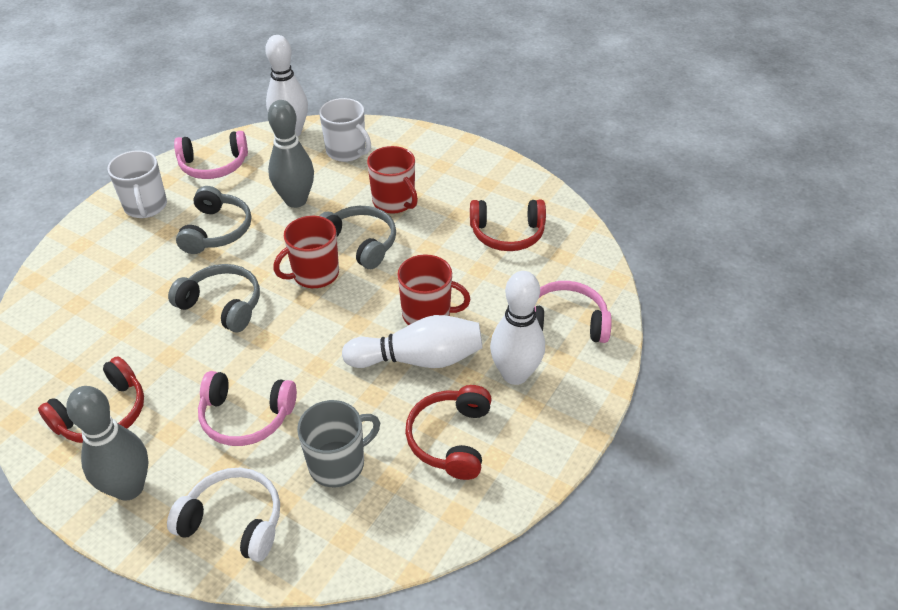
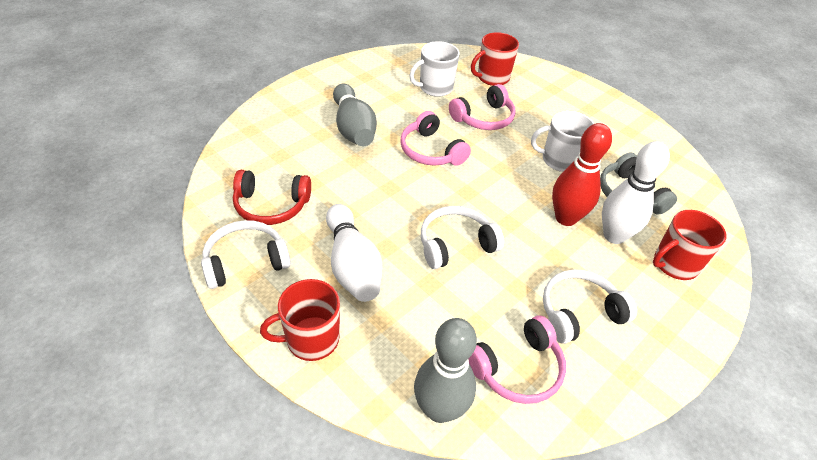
grey headphones: [168,264,260,332] [176,186,251,254] [319,206,396,269] = 3 -> [600,152,677,215] = 1
grey mug: [297,400,380,487] = 1 -> none = 0
red bowling pin: none = 0 -> [552,123,612,226] = 1
red headphones: [38,356,144,443] [405,385,492,480] [470,200,546,251] = 3 -> [233,170,311,225] = 1
white bowling pin: [265,35,308,137] [342,315,483,368] [490,271,545,385] = 3 -> [326,204,383,302] [602,141,670,244] = 2
white headphones: [167,468,280,562] = 1 -> [201,220,291,289] [421,206,504,269] [543,269,637,344] = 3

